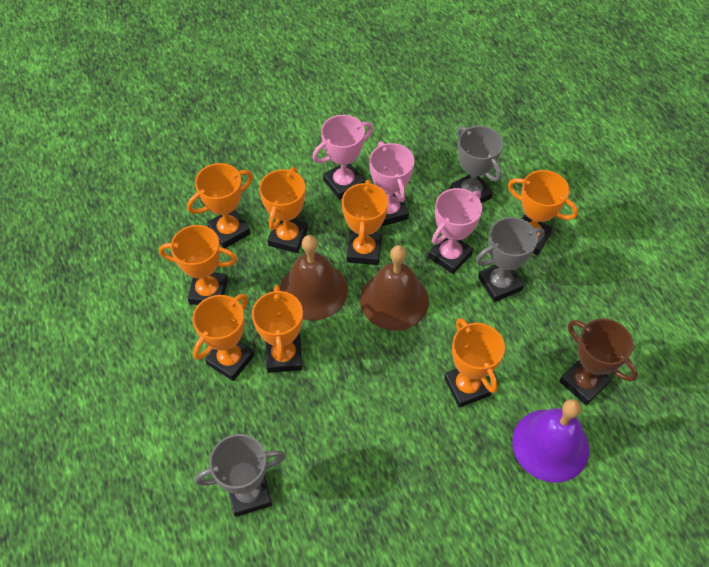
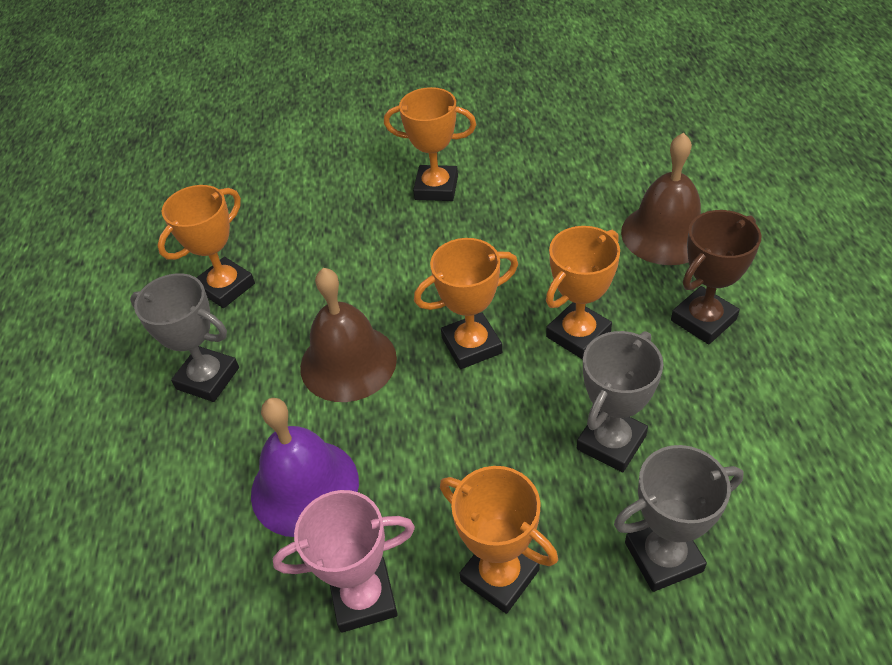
orange trophy: [159,225,237,305] [187,163,253,248] [192,294,254,381] [252,285,303,373] [259,167,308,253] [342,180,388,265] [444,318,505,408] [508,170,578,255] = 8 -> [157,185,255,308] [384,87,476,201] [414,238,518,369] [440,466,558,614] [546,226,620,359] = 5
pink trophy: [312,115,373,199] [369,141,414,227] [428,188,482,274] = 3 -> [272,490,415,633] = 1

